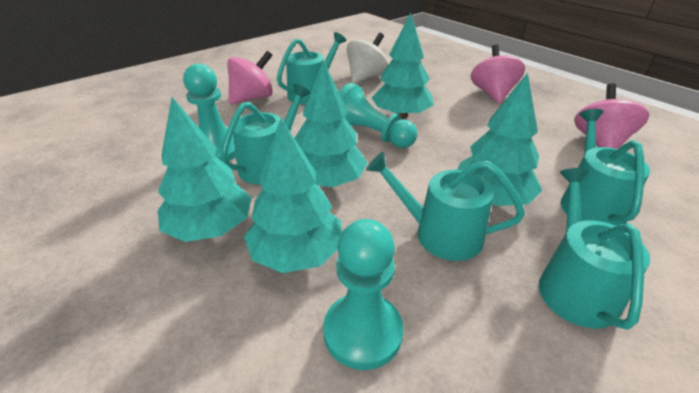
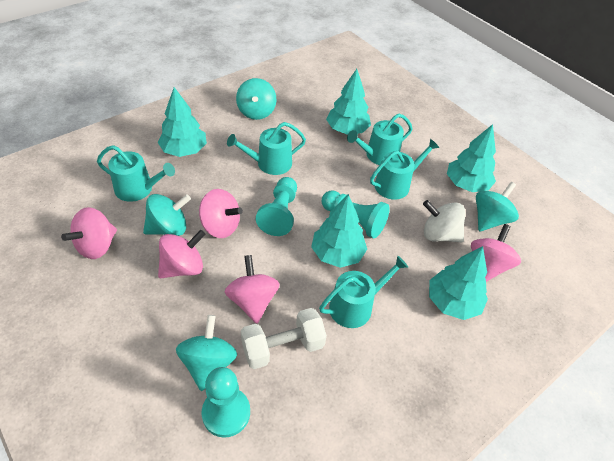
pink spinning top: [227,51,273,104] [470,44,525,104] [574,83,649,149] = 3 -> [61,207,117,259] [158,230,206,279] [199,189,243,238] [225,255,280,323] [471,224,521,282] = 5
turquoise spinning top: none = 0 -> [143,194,191,236] [176,315,237,391] [236,78,276,120] [476,182,519,231] = 4
white dumbbell: none = 0 -> [241,308,327,369] = 1

